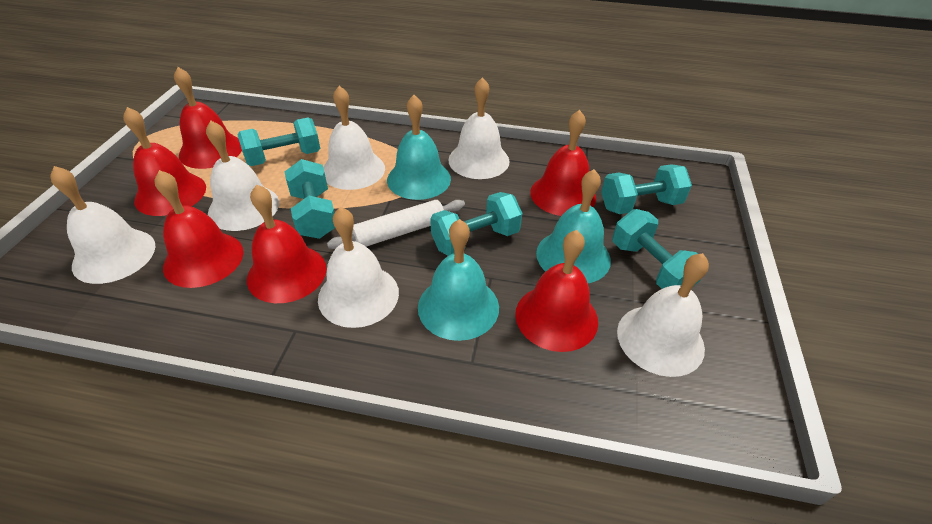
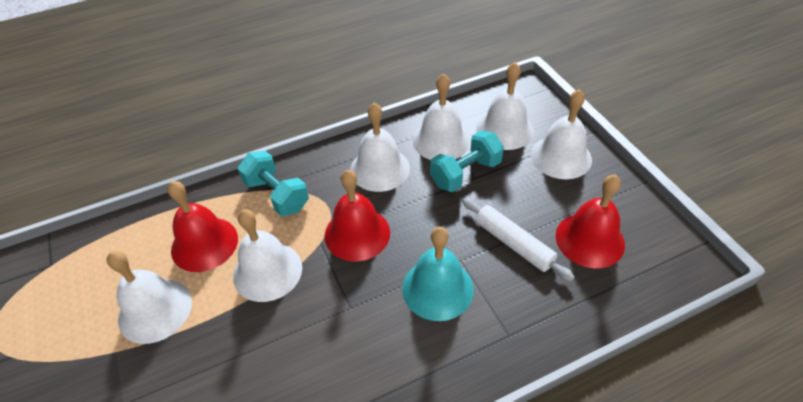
red bell: [123,107,206,216] [154,170,244,288] [174,67,242,169] [247,184,327,303] [515,230,598,352] [530,110,596,216] = 6 -> [167,181,238,272] [325,170,390,262] [556,175,625,268] = 3
turquoise bell: [387,95,451,200] [418,219,499,341] [536,169,611,283] = 3 -> [402,227,474,321] = 1
turquoise dumbbell: [237,117,320,166] [285,159,335,239] [430,192,522,256] [601,164,692,214] [612,209,701,289] = 5 -> [238,151,309,216] [430,131,504,192] = 2

